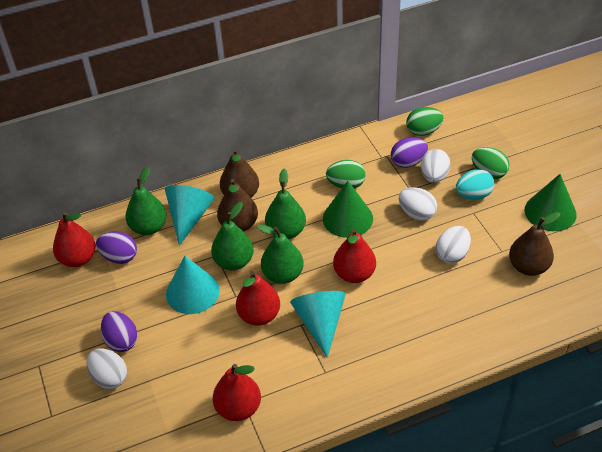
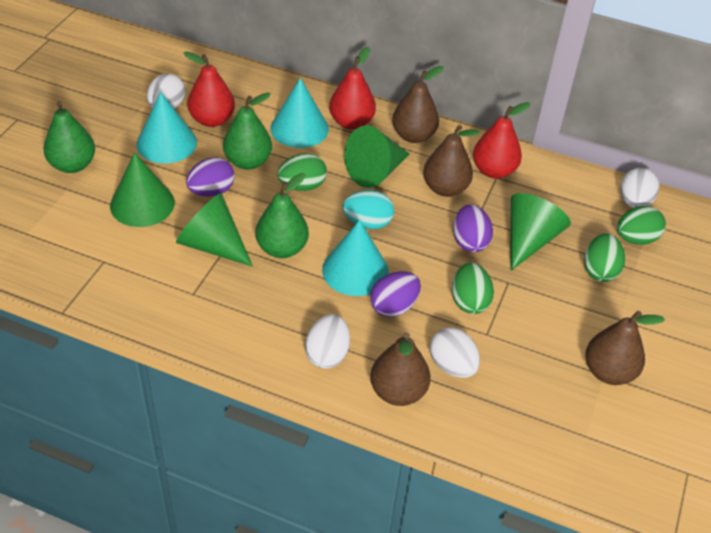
brown pear: [217,179,258,232] [220,149,259,198] [509,212,560,276] = 3 -> [370,333,431,406] [392,66,443,143] [423,125,480,197] [585,311,665,385] = 4
green cone: [323,181,373,238] [525,174,577,231] = 2 -> [110,152,175,227] [176,193,253,267] [344,125,409,188] [510,193,571,271] = 4
green egg: [326,160,365,189] [406,107,444,136] [472,147,509,179] = 3 -> [277,153,327,191] [452,263,494,314] [584,233,625,282] [617,206,666,245] = 4
green pear: [126,167,167,235] [211,202,254,270] [257,224,304,284] [265,169,306,239] = 4 -> [43,101,95,173] [223,93,272,170] [256,173,309,258] = 3
red pear: [53,212,96,267] [213,364,261,421] [236,271,280,326] [333,228,376,283] = 4 -> [183,52,235,127] [329,47,376,130] [473,102,531,179] = 3

